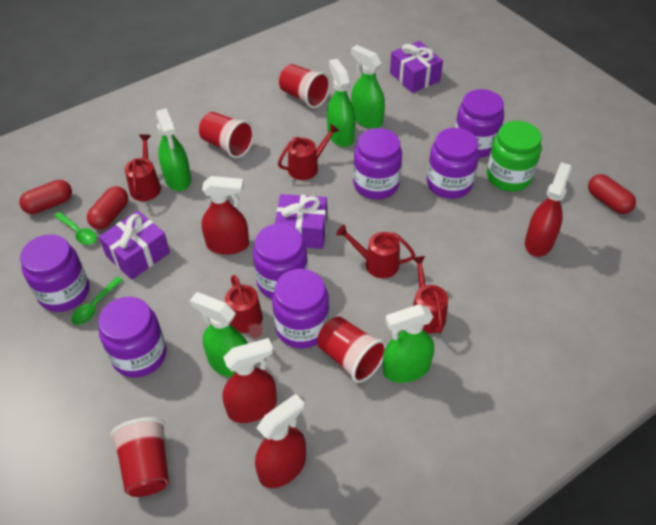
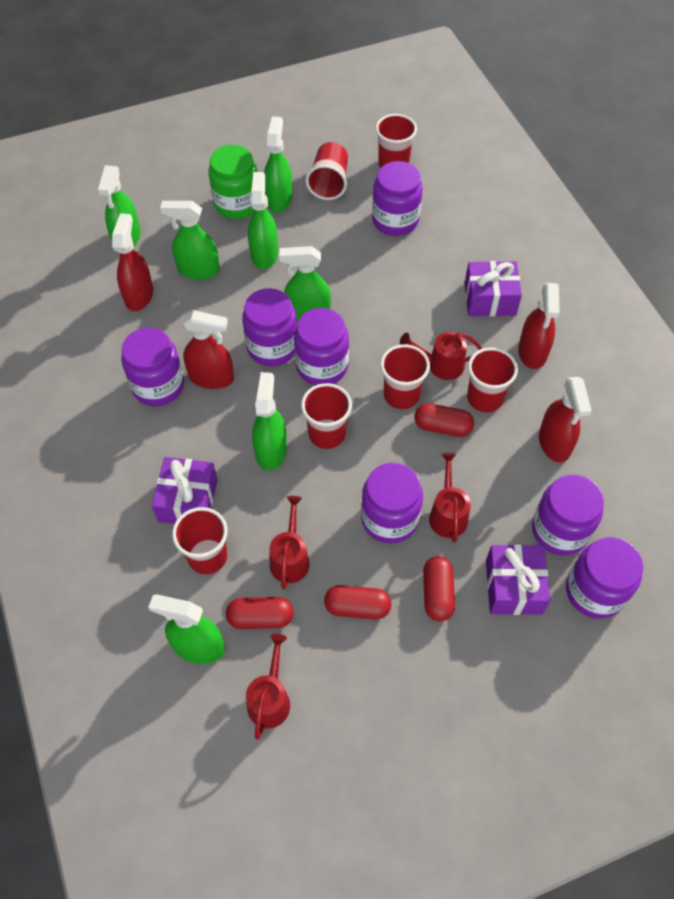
green spoon: [54,212,97,245] [71,276,123,325] = 2 -> none = 0
green spray bottle: [156,108,191,191] [190,292,248,378] [327,59,355,147] [351,45,385,129] [383,304,434,383] = 5 -> [97,165,141,246] [148,594,225,664] [160,201,220,280] [248,172,278,269] [252,372,287,471] [264,116,293,213] [279,246,331,323] = 7
red capsule: [19,180,72,214] [87,186,128,229] [588,174,636,214] = 3 -> [226,597,294,629] [324,585,391,619] [414,403,474,437] [423,556,455,622] = 4
red cup: [110,417,169,497] [199,112,254,158] [279,64,330,108] [317,317,387,383] = 4 -> [172,507,227,574] [301,383,352,449] [306,142,348,200] [375,114,417,168] [380,344,430,409] [467,347,518,412] = 6
red watering can: [125,134,161,201] [225,275,263,338] [278,124,339,180] [336,225,415,278] [412,256,448,334] = 5 -> [246,634,290,740] [270,496,310,589] [400,332,482,380] [429,453,471,543] = 4

